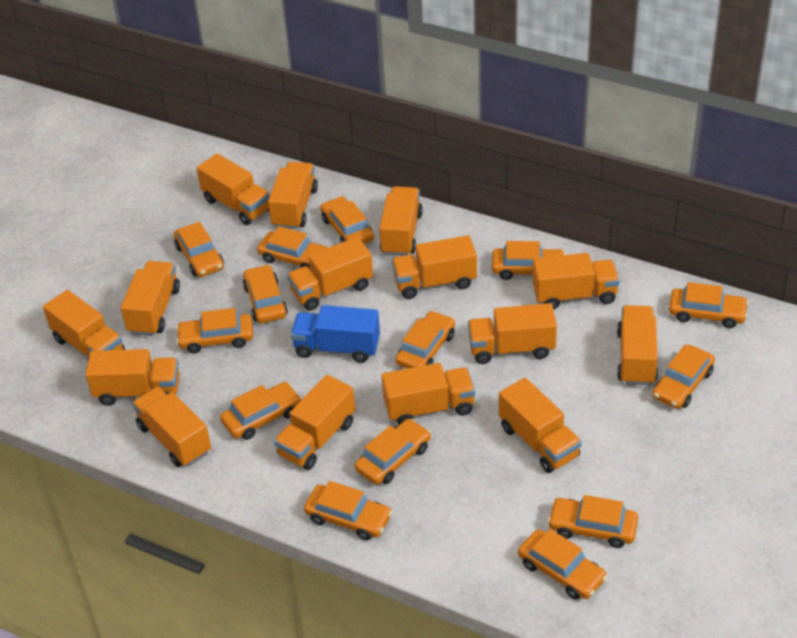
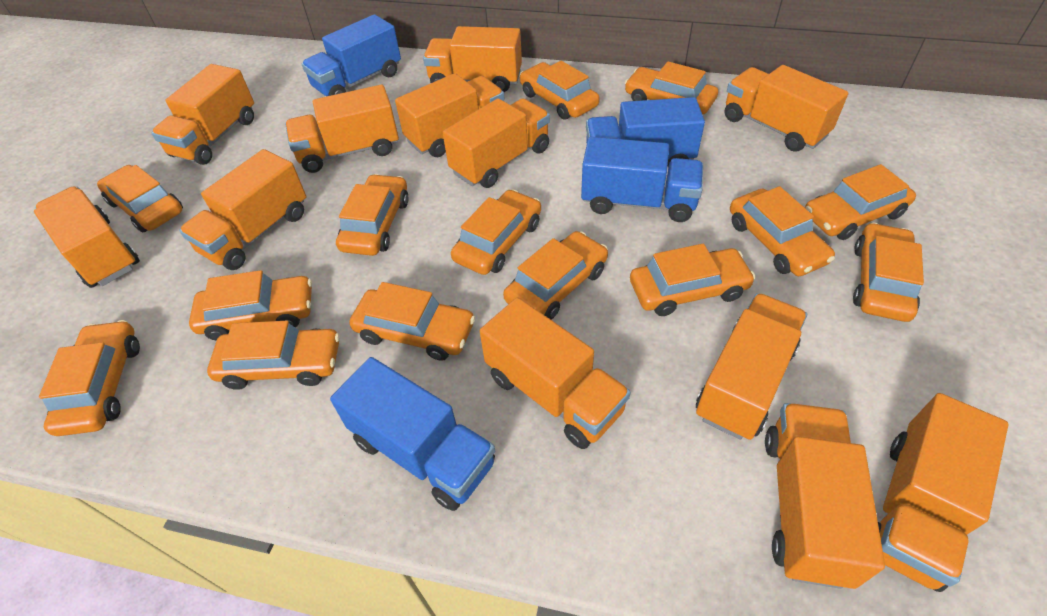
blue truck: [291,305,380,363] = 1 -> [302,14,401,97] [330,357,495,511] [581,137,703,222] [586,97,705,167] = 4
orange truck: [43,290,125,360] [85,349,180,406] [121,261,180,336] [132,387,211,467] [197,154,270,225] [268,162,318,229] [274,375,355,470] [287,237,373,311] [379,186,423,256] [381,363,475,425] [392,235,477,299] [468,303,557,364] [499,378,582,473] [532,253,620,310] [617,305,658,385] = 15 -> [34,186,140,288] [152,64,254,165] [179,149,306,270] [285,85,399,173] [395,73,505,157] [423,26,522,92] [443,98,550,188] [480,298,631,449] [696,293,807,440] [725,65,848,152] [765,403,885,589] [878,393,1009,592] = 12

